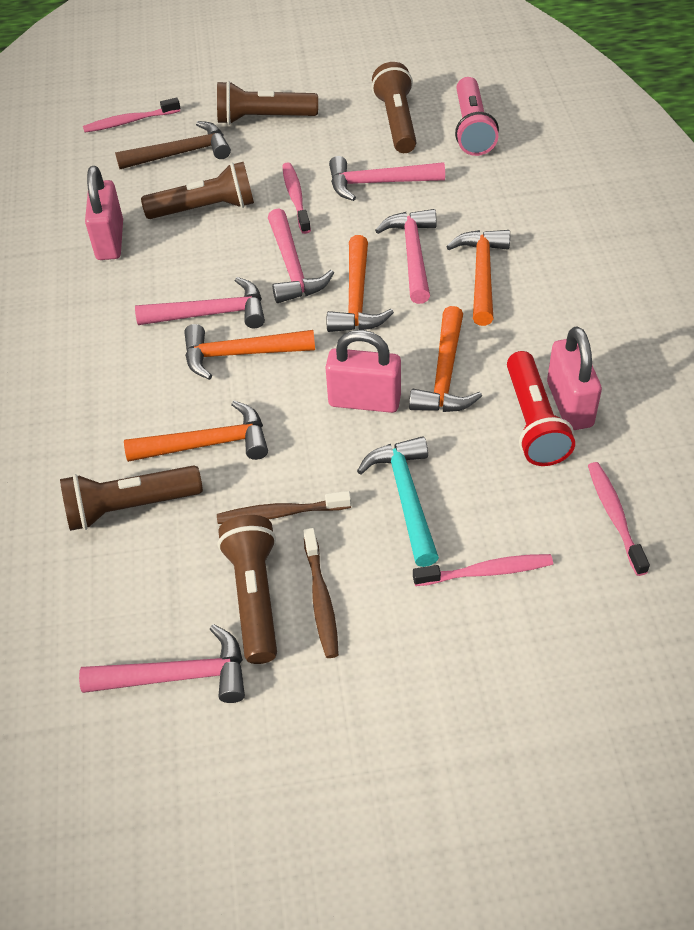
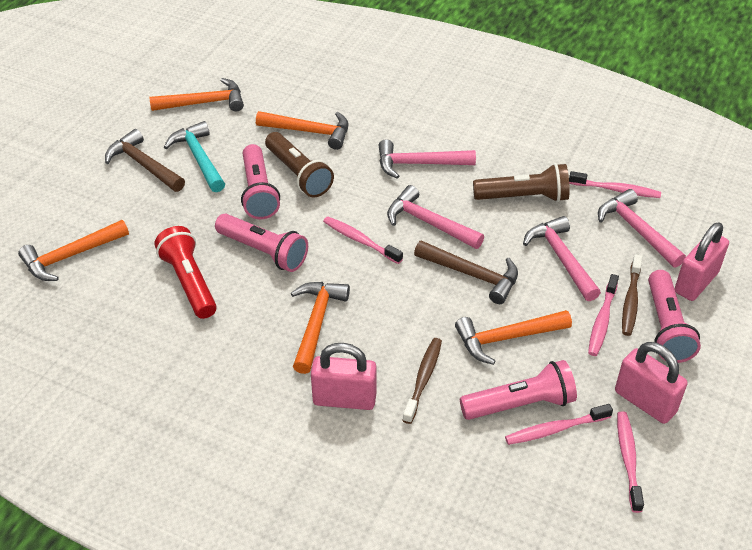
brown flashlight: [60,465,203,531] [141,162,254,219] [217,81,318,125] [218,515,277,664] [372,62,416,153] = 5 -> [265,132,334,198] [473,163,570,202] = 2
brown hammer: [115,121,231,169] = 1 -> [105,129,185,192] [414,241,518,304] = 2
pink flashlight: [455,77,499,156] = 1 -> [215,214,308,272] [241,144,280,219] [460,360,577,420] [648,270,701,363] = 4
pink hammer: [79,624,245,703] [135,277,265,328] [268,209,334,303] [329,156,445,201] [375,209,437,304] = 5 -> [378,139,476,179] [387,185,484,249] [523,216,601,301] [598,189,686,268] = 4
pink toothbrush: [83,98,180,133] [282,163,311,234] [413,554,553,586] [588,462,650,576] = 4 -> [323,217,403,264] [505,404,613,445] [569,171,661,198] [588,274,619,356] [617,411,644,513] = 5

